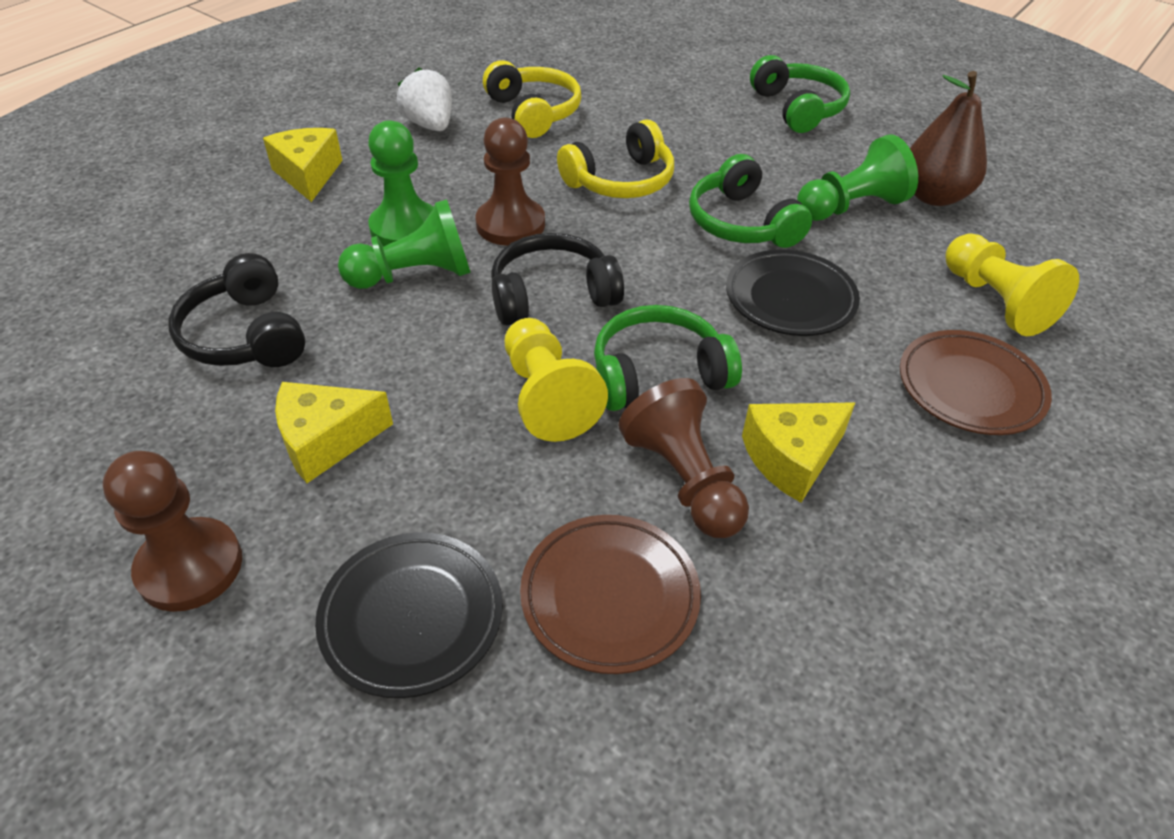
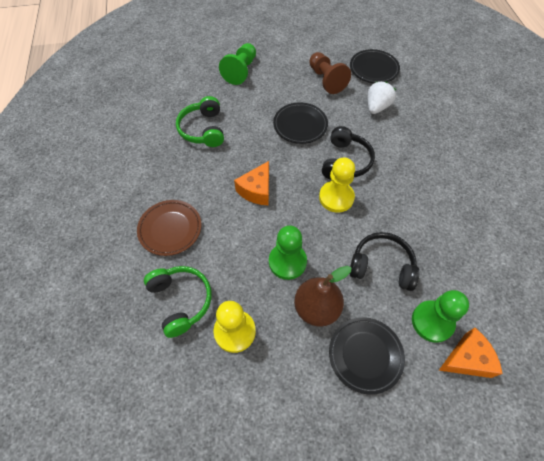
black plate: [315,532,503,698] [726,250,860,336] = 2 -> [273,102,328,144] [329,317,405,395] [350,49,400,83] = 3
brown pawn: [103,451,242,612] [475,118,545,246] [618,378,749,538] = 3 -> [309,52,351,94] = 1
brown plate: [520,515,701,674] [900,330,1052,435] = 2 -> [137,200,201,256] = 1
green headphones: [594,305,742,411] [689,154,812,248] [750,55,850,133] = 3 -> [144,266,212,338] [176,96,224,147] = 2
orange cheese: none = 0 -> [234,161,269,206] [438,328,503,378] = 2
yellow cheese: [263,128,343,202] [275,382,393,483] [742,403,855,503] = 3 -> none = 0
yellow headphones: [483,60,581,138] [557,119,674,198] = 2 -> none = 0

